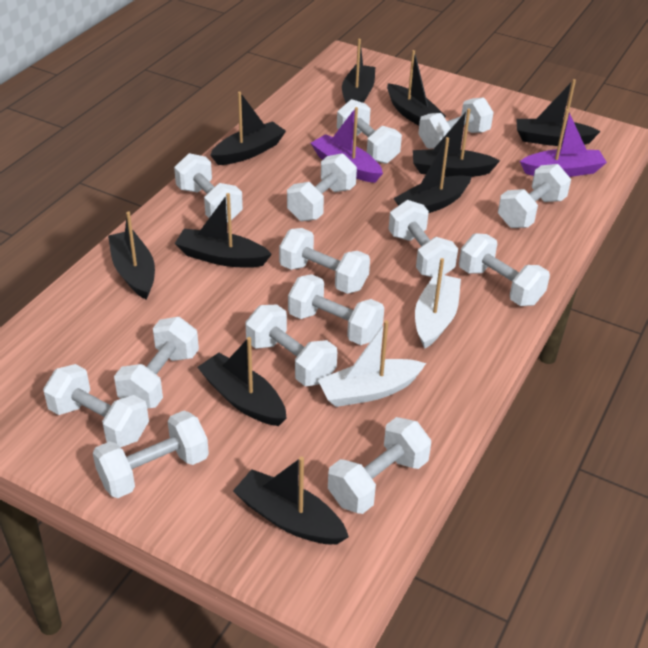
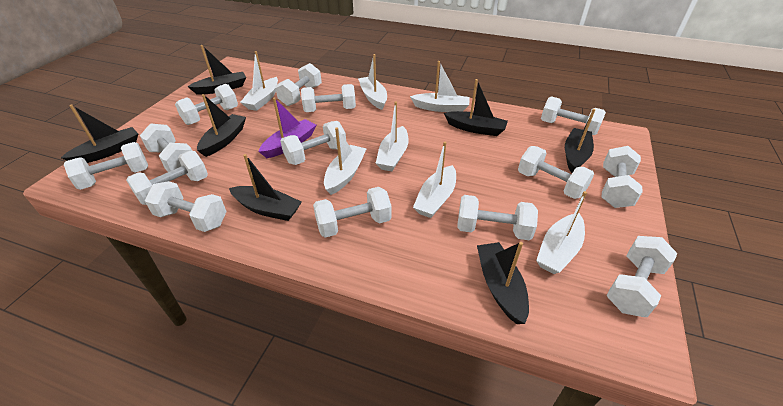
black boat: [108,211,155,300] [175,193,272,268] [197,337,287,426] [210,92,286,165] [233,457,349,544] [342,39,375,103] [387,50,446,126] [393,137,472,213] [413,108,500,177] [516,79,601,146] = 10 -> [61,104,138,163] [187,45,246,95] [197,94,246,157] [229,154,302,221] [444,79,508,136] [477,242,529,324] [565,109,595,173] = 7
purple boat: [311,107,383,183] [520,109,607,177] = 2 -> [258,98,316,158] = 1
white boat: [318,320,426,407] [415,258,461,349] = 2 -> [240,51,278,111] [324,128,367,195] [358,54,387,110] [376,101,408,171] [410,61,470,112] [413,142,456,218] [536,191,587,274] = 7

